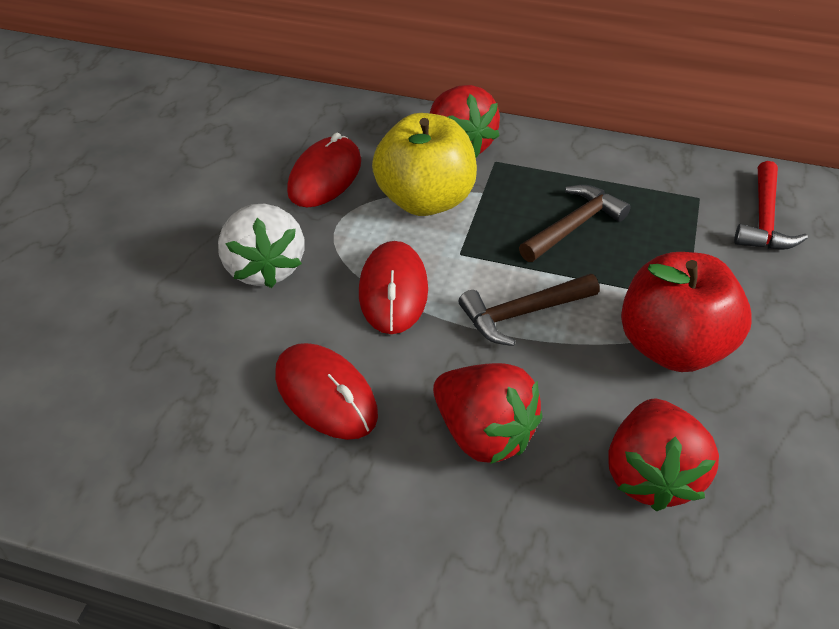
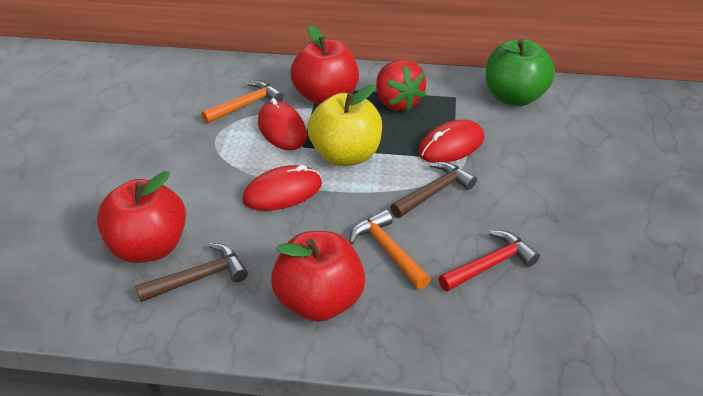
green apple: none = 0 -> [486,39,555,106] = 1
orange hammer: none = 0 -> [201,81,284,124] [350,210,431,289] = 2
red apple: [621,252,752,372] = 1 -> [97,171,186,263] [271,231,365,322] [291,25,359,105] = 3
red strawberry: [430,85,500,157] [433,363,543,464] [608,399,719,511] = 3 -> [376,60,426,111] = 1
white strawberry: [218,204,304,288] = 1 -> none = 0

